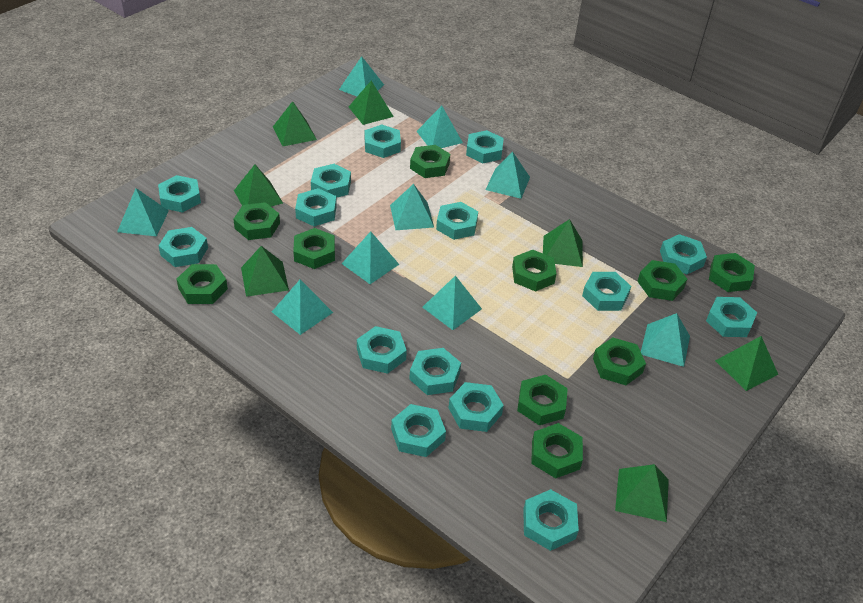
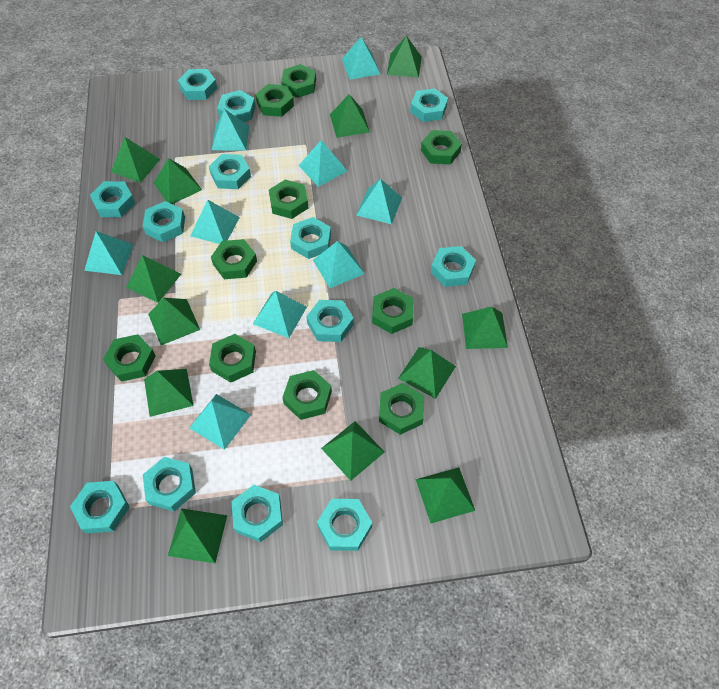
green pyramid: [234,164,283,206] [241,246,289,297] [273,101,317,146] [349,81,394,125] [543,219,583,267] [615,464,669,522] [715,336,778,391] = 7 -> [111,137,160,183] [126,255,181,303] [144,369,194,417] [148,298,200,345] [154,158,202,204] [168,508,227,563] [321,421,385,481] [330,94,370,138] [387,36,422,78] [398,347,456,399] [416,467,475,523] [462,307,508,349] = 12
turquoise nut: [158,175,201,213] [158,227,208,267] [295,188,337,226] [311,164,351,198] [357,326,407,374] [365,124,401,158] [391,404,446,457] [409,348,461,395] [436,202,478,240] [449,382,504,432] [466,130,504,163] [523,489,579,551] [582,272,631,311] [660,234,707,274] [706,297,757,337] = 15 -> [70,481,130,534] [90,181,135,217] [143,201,185,242] [143,457,196,512] [178,69,217,100] [209,154,251,189] [217,90,256,122] [231,485,283,542] [290,217,331,259] [306,300,354,342] [317,499,372,551] [410,88,448,122] [431,246,476,287] = 13

